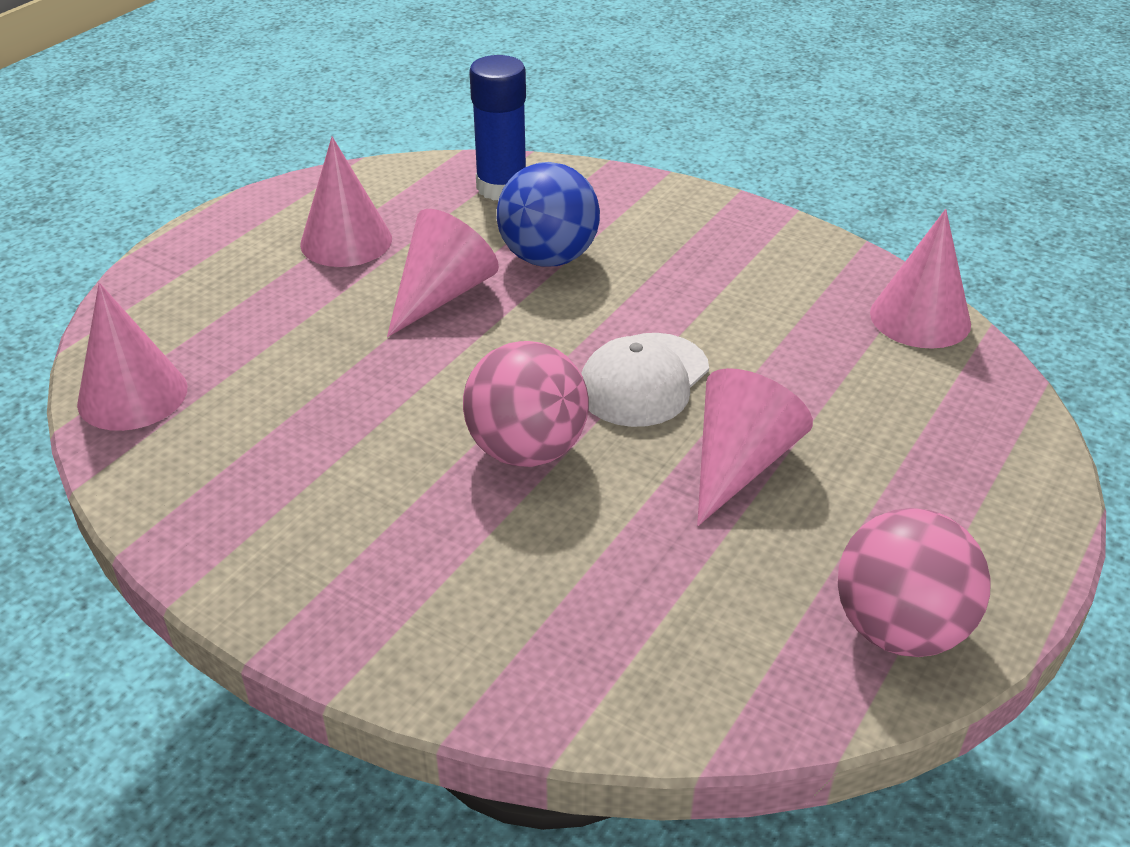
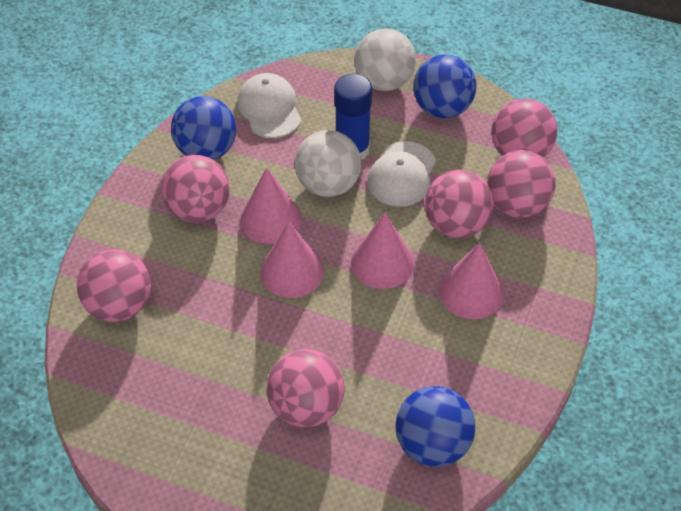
blue ball: [497,162,600,267] = 1 -> [171,96,236,160] [396,386,475,467] [413,55,476,118] = 3
pink ball: [463,341,589,467] [838,508,991,657] = 2 -> [77,249,151,322] [161,155,230,223] [267,349,345,427] [425,170,494,239] [487,150,556,218] [491,98,558,158] = 6
pink cone: [77,283,187,431] [300,136,392,267] [387,209,499,337] [697,368,813,526] [870,209,971,349] = 5 -> [240,167,302,244] [260,222,324,298] [351,212,414,289] [439,242,504,319] = 4
white ball: none = 0 -> [295,130,362,197] [354,29,416,91] = 2
white cap: [581,333,709,427] = 1 -> [237,73,301,138] [368,141,436,207] = 2

